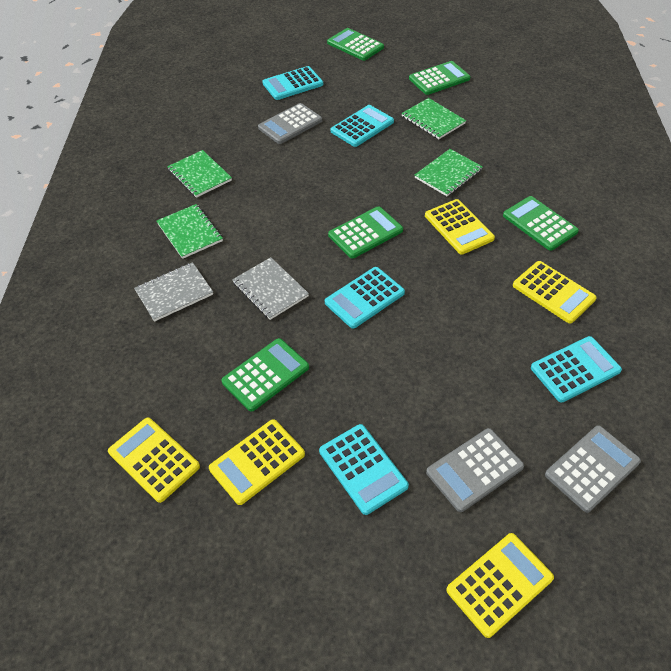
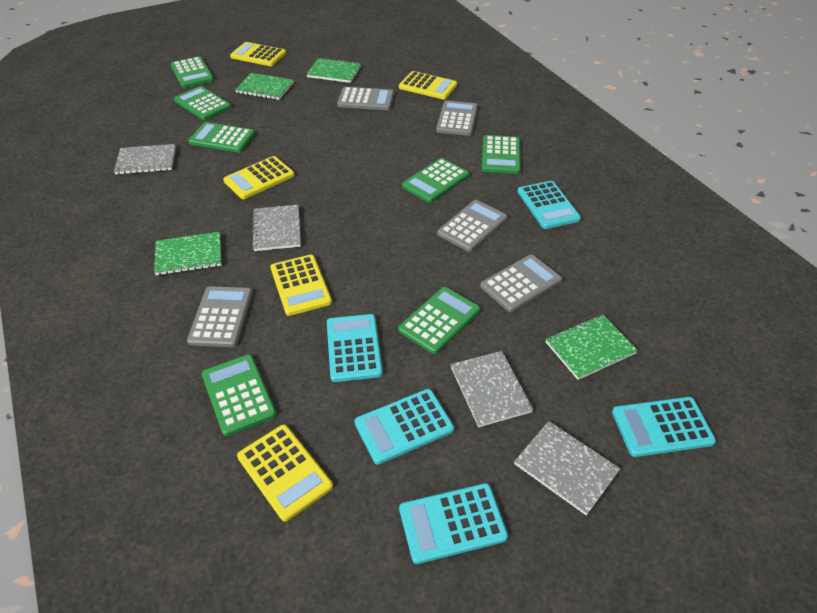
green calculator: [221,338,309,412] [327,28,384,61] [328,206,403,259] [409,61,470,95] [503,196,579,251] = 5 -> [171,56,214,88] [174,86,232,120] [188,122,255,153] [202,354,277,436] [398,287,480,354] [402,158,469,203] [482,135,521,174] = 7
grey calculator: [258,103,322,144] [426,428,524,512] [545,425,641,513] = 3 -> [187,286,253,347] [337,87,394,110] [436,100,478,136] [437,200,508,252] [480,254,562,312] = 5
grey notebook: [134,262,213,322] [232,257,309,320] = 2 -> [114,144,176,175] [252,205,301,251] [451,351,533,427] [514,421,620,515] = 4

